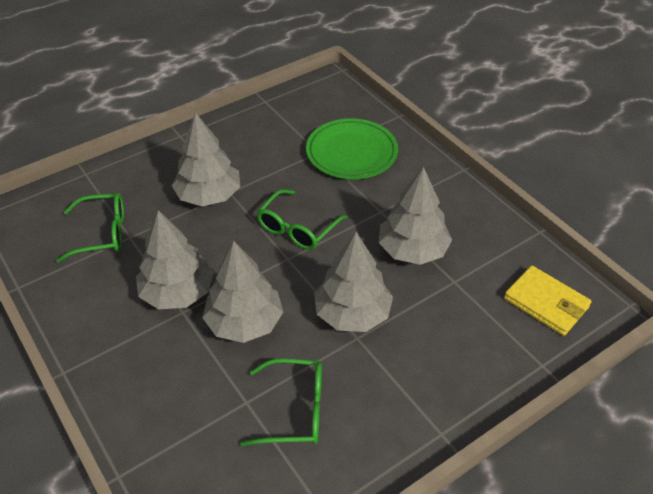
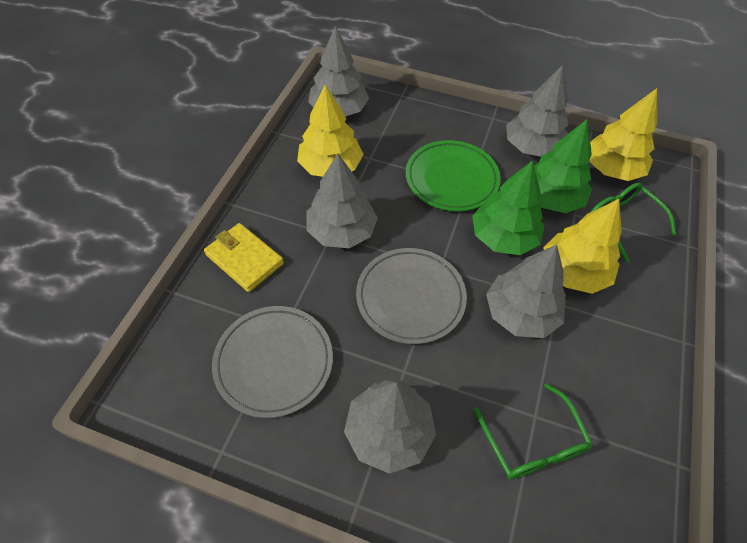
green glasses: [56,193,124,262] [240,358,322,446] [257,189,348,250] = 3 -> [473,383,593,479] [590,183,677,263] = 2
green tree: none = 0 -> [472,160,545,255] [534,119,592,213] = 2
grey plate: none = 0 -> [212,306,333,418] [356,248,467,344] = 2
yellow tree: none = 0 -> [297,84,364,177] [543,199,622,294] [589,88,657,181] = 3

